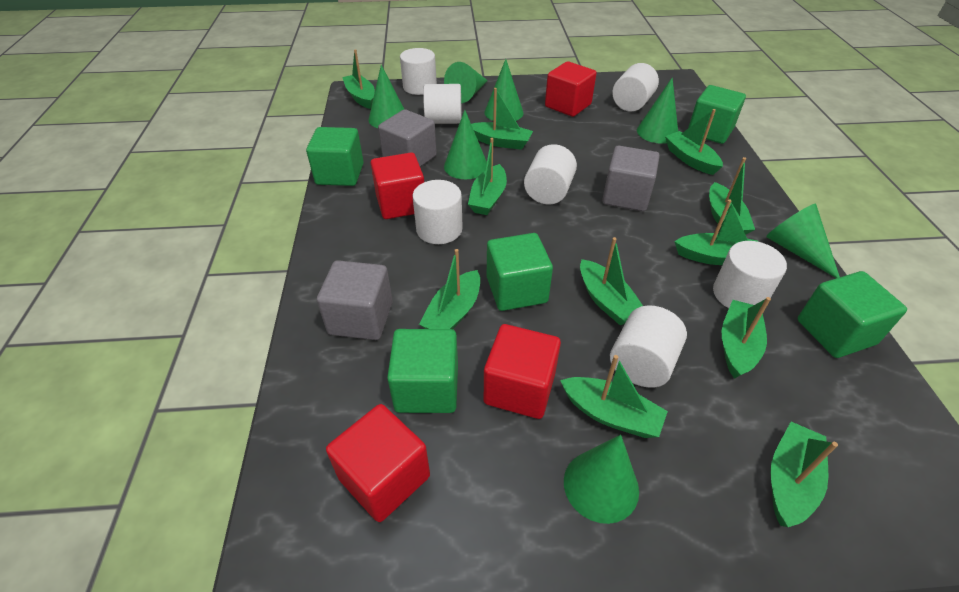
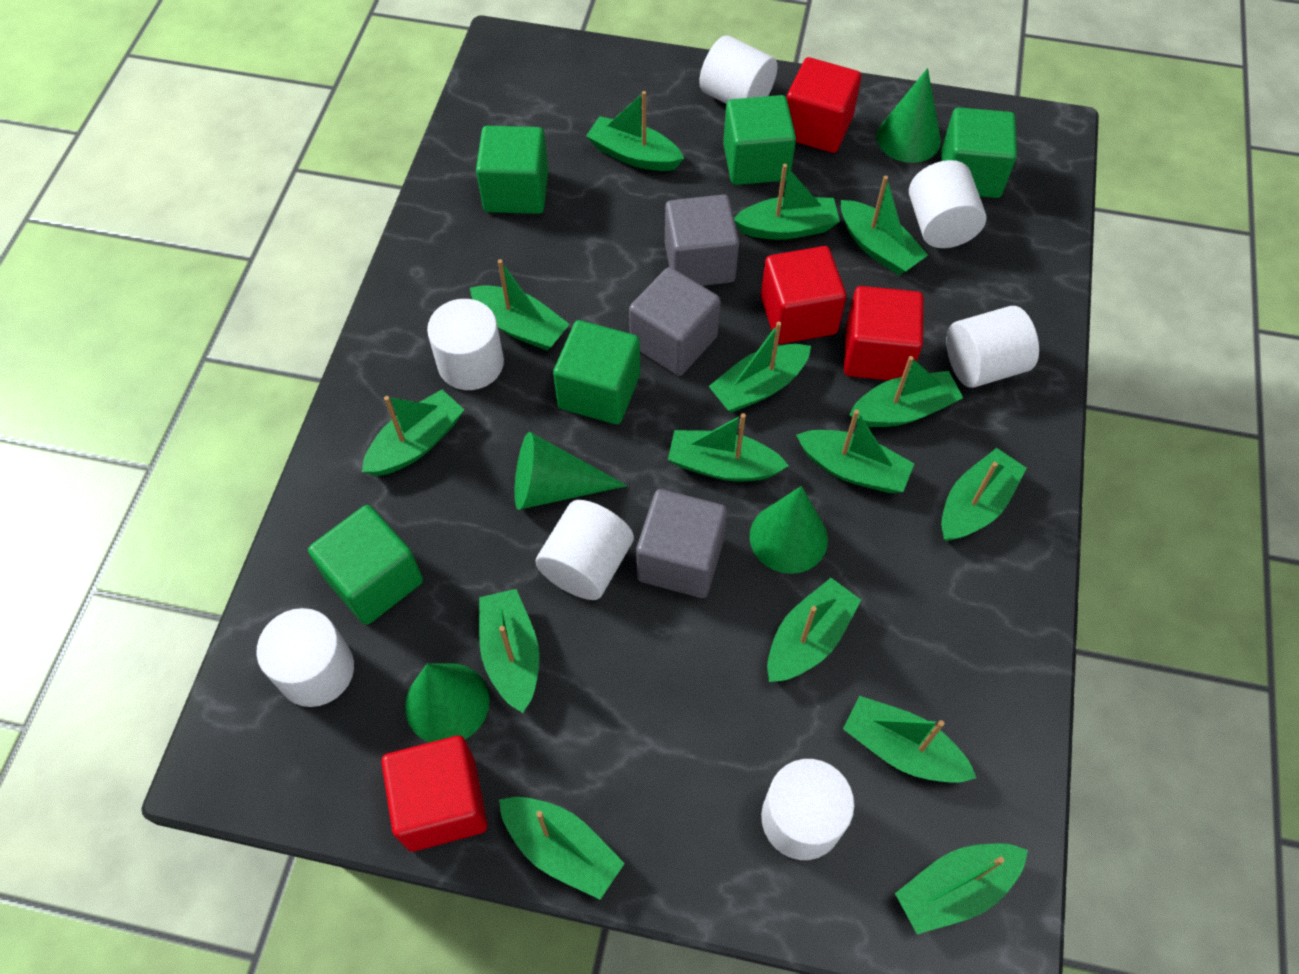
green boat: [342,49,375,109] [419,249,480,329] [468,138,507,215] [471,88,533,150] [560,355,668,438] [580,237,643,325] [665,109,723,175] [674,199,758,265] [709,157,755,235] [722,297,771,379] [771,422,838,527] = 11 -> [362,390,464,476] [470,259,570,351] [479,589,540,713] [499,797,625,900] [586,91,684,171] [668,413,789,481] [709,322,811,413] [734,164,840,240] [767,578,861,682] [796,410,914,493] [841,176,928,275] [843,696,976,783] [849,356,963,427] [895,843,1028,934] [941,448,1026,541] = 15
green cone: [369,65,404,128] [444,62,488,103] [444,110,487,179] [484,59,523,122] [564,435,639,524] [637,77,678,144] [766,204,840,278] = 7 -> [405,663,490,742] [514,432,627,510] [750,486,828,574] [876,68,941,163] = 4

